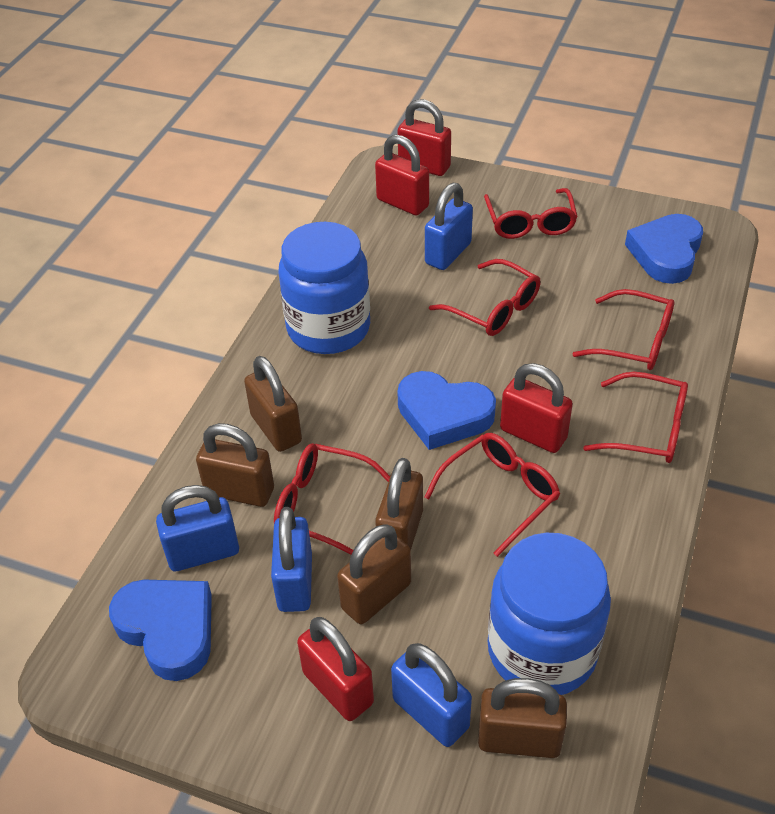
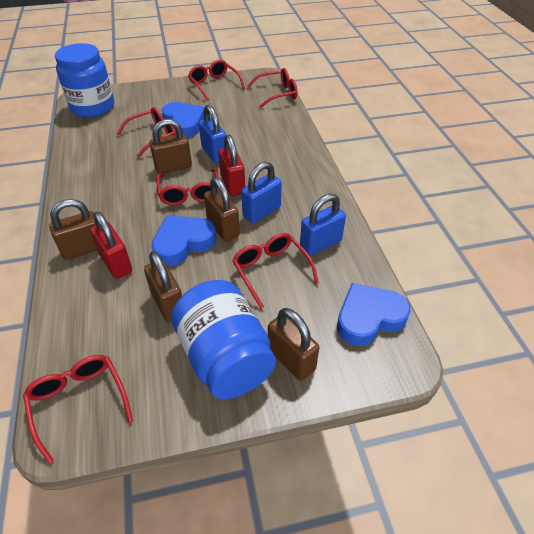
blue padlock: [156,485,239,571] [271,507,312,612] [391,643,472,747] [425,183,473,270] = 4 -> [199,105,226,163] [241,162,282,223] [300,193,346,256] = 3
red padlock: [297,617,374,721] [375,135,429,216] [398,99,451,176] [500,363,573,453] = 4 -> [90,212,132,279] [219,135,245,196] = 2

